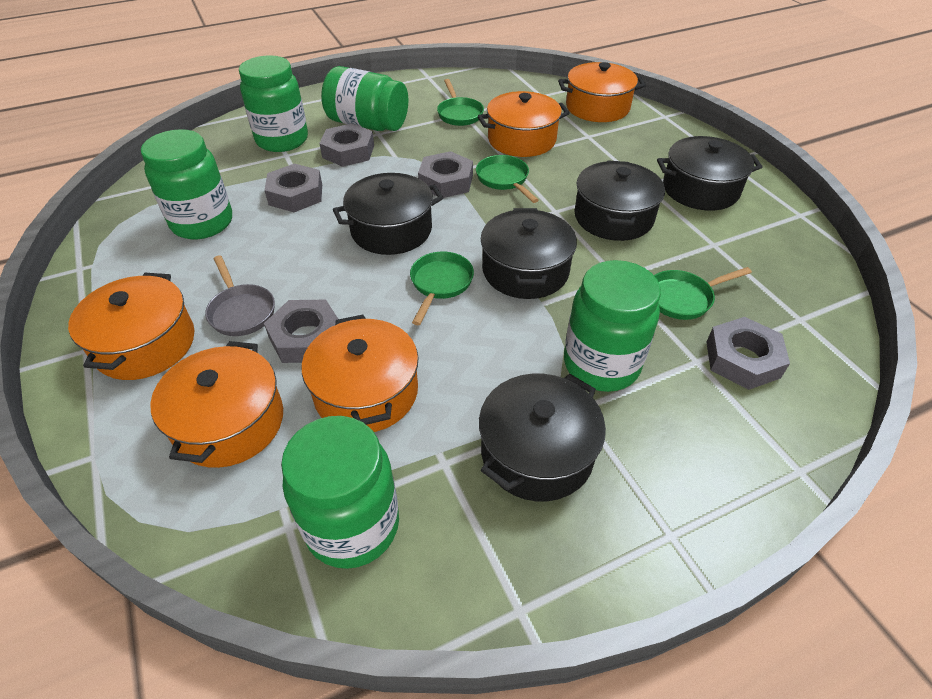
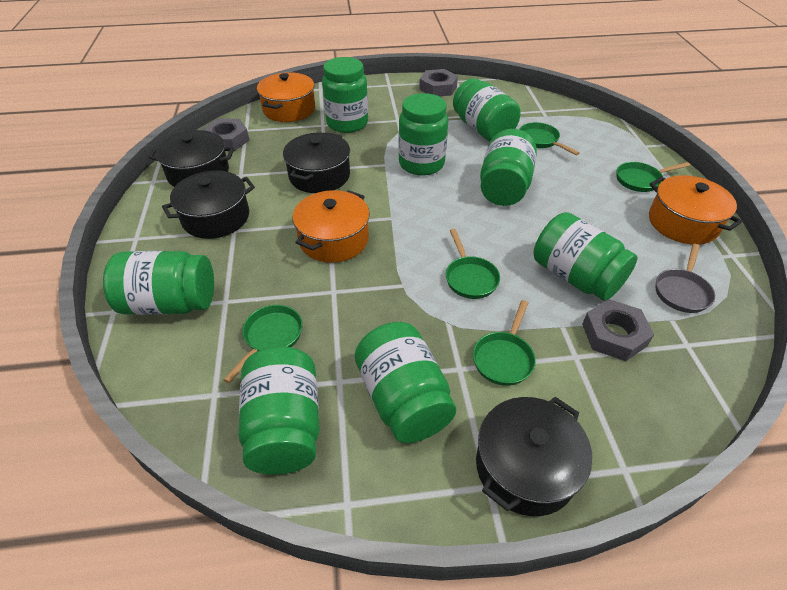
black pot: [333,173,443,255] [479,374,606,501] [481,208,577,299] [574,160,665,241] [657,136,762,211] = 5 -> [149,130,234,187] [162,170,255,239] [283,133,350,193] [476,397,592,516] = 4
green jar: [141,129,232,239] [239,55,308,152] [281,416,399,569] [321,66,408,131] [564,260,661,392] = 5 -> [103,251,214,315] [238,346,320,475] [322,57,368,133] [355,322,456,443] [398,93,448,176] [453,78,520,141] [480,129,537,206] [533,212,637,301] = 8
green pan: [410,251,474,325] [437,79,484,126] [476,155,539,203] [654,267,752,320] = 4 -> [223,305,303,383] [446,229,500,299] [473,300,536,386] [519,122,580,155] [616,162,690,192] = 5
grey nut: [264,164,322,212] [264,300,338,363] [319,123,374,167] [418,151,473,198] [706,317,790,390] = 5 -> [203,119,249,151] [419,69,458,97] [582,299,654,361] = 3
orange pot: [68,273,195,380] [150,341,283,468] [302,315,418,432] [478,91,570,157] [558,62,646,122] = 5 -> [257,72,315,122] [293,190,370,263] [649,175,742,245] = 3

